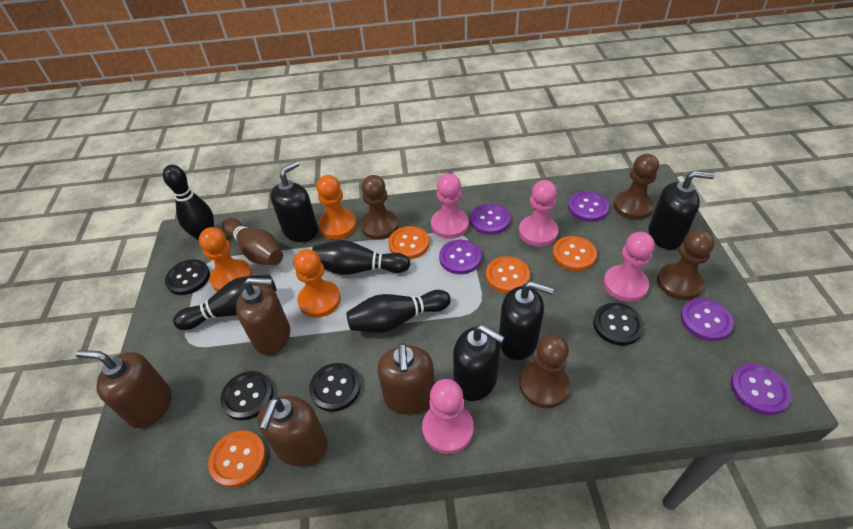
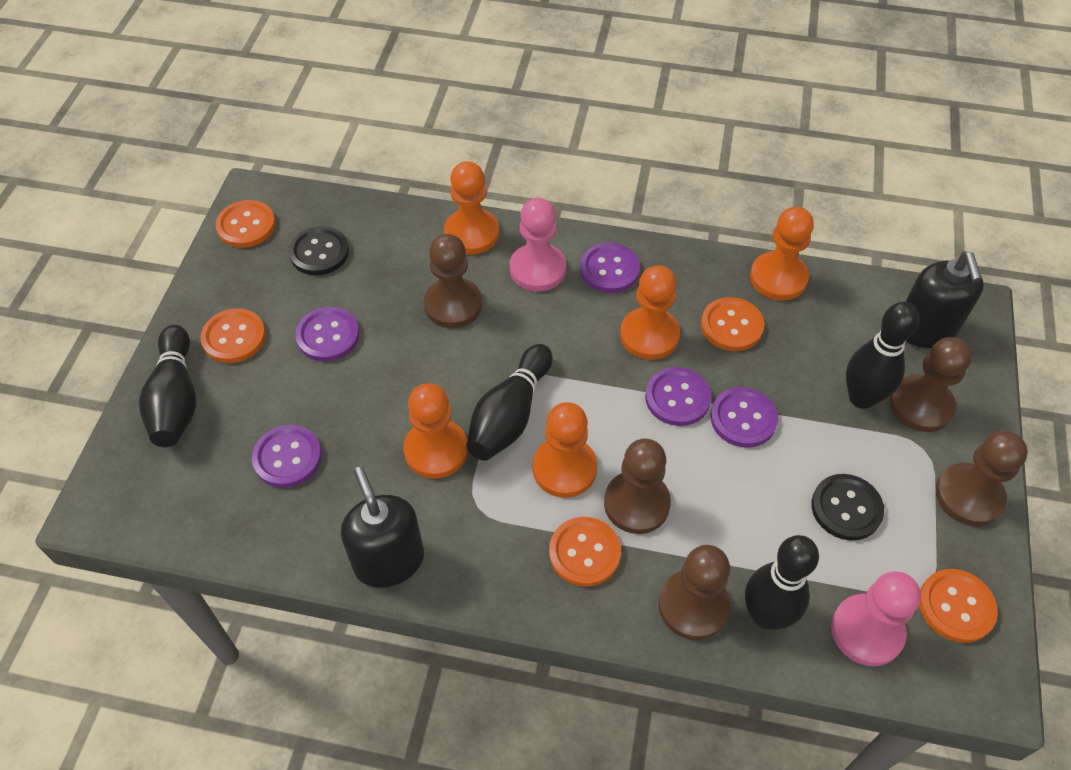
black button: [165,259,210,295] [220,371,273,420] [309,363,361,412] [593,303,644,346] = 4 -> [289,226,349,275] [811,474,884,541] = 2
black soap dispenser: [271,161,318,242] [453,324,505,401] [499,281,554,360] [648,171,715,250] = 4 -> [341,467,424,588] [905,251,984,348] = 2
brown bowling pin: [222,218,283,265] = 1 -> none = 0
brown pawn: [361,175,399,240] [519,334,570,408] [613,154,659,220] [657,229,714,300] = 4 -> [424,234,482,328] [604,439,671,534] [659,545,730,640] [890,337,972,432] [936,431,1028,526] = 5
brown soap dispenser: [76,350,171,428] [236,277,290,355] [257,396,328,467] [377,343,435,415] = 4 -> none = 0
orange button: [208,430,266,488] [388,226,429,259] [486,256,530,293] [552,236,597,271] = 4 -> [201,308,266,363] [216,200,276,248] [549,517,621,587] [701,297,764,351] [919,569,998,643] = 5
orange pawn: [199,227,252,292] [294,249,341,318] [316,175,357,239] = 3 -> [403,383,468,479] [444,161,499,255] [533,402,597,498] [620,265,680,360] [750,207,814,301] = 5
pink pawn: [422,379,474,454] [431,173,469,239] [519,180,559,247] [603,232,655,302] = 4 -> [510,198,566,291] [831,571,921,666] = 2

